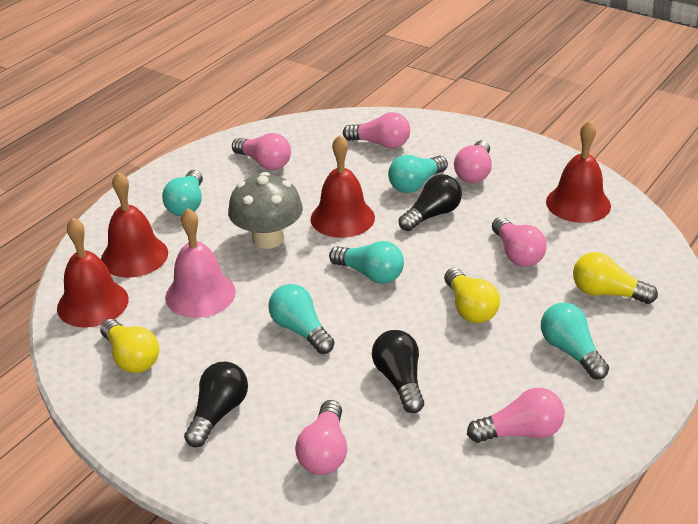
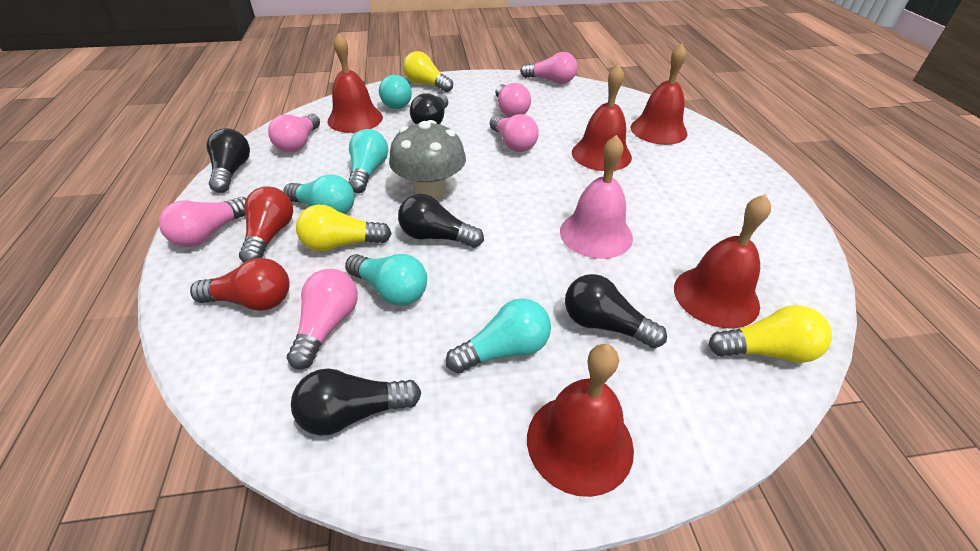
black light bulb: [184,362,248,448] [372,330,424,413] [399,175,462,231] = 3 -> [206,128,250,193] [291,368,421,436] [398,194,484,248] [410,93,448,124] [565,274,667,348] = 5
red bell: [57,218,129,327] [101,172,168,278] [311,135,375,238] [546,120,611,223] = 4 -> [327,33,383,133] [527,344,634,497] [572,64,632,171] [631,44,688,145] [674,194,771,329] = 5
red light bulb: none = 0 -> [190,258,290,311] [239,186,293,262] = 2

